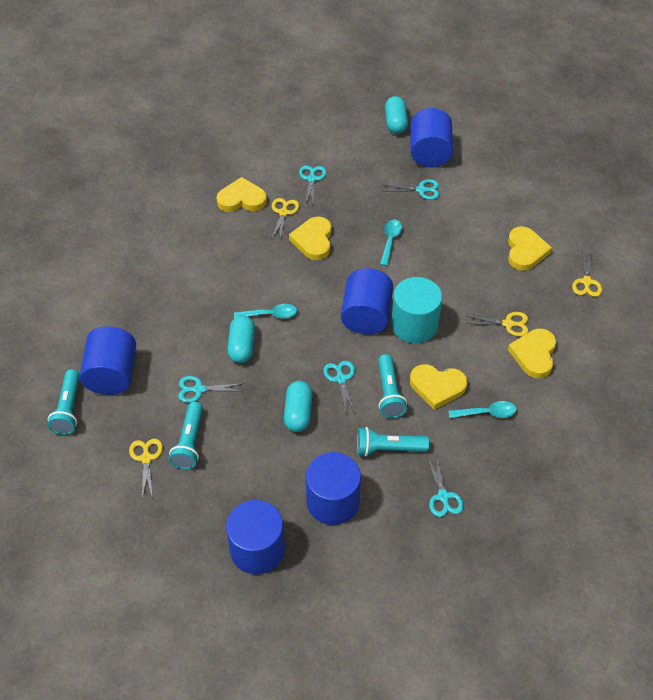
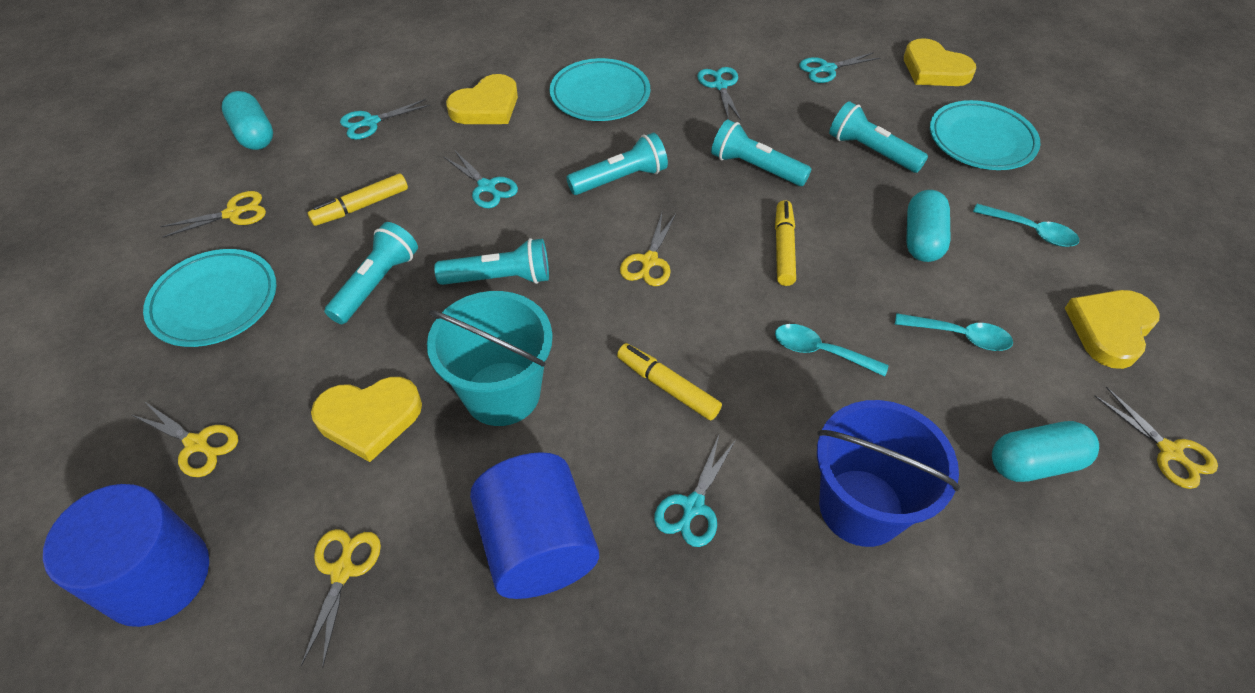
blue bucket: none = 0 -> [817,400,960,547] = 1
blue cylinder: [80,326,136,395] [226,500,285,574] [306,452,361,525] [341,268,393,335] [410,108,453,167] = 5 -> [43,484,209,627] [470,452,599,599] = 2
turquoise bucket: none = 0 -> [427,291,553,426] = 1
turquoise cylinder: [391,277,442,343] = 1 -> none = 0
turquoise flashlight: [47,369,80,435] [169,402,203,470] [357,427,429,456] [378,354,407,418] = 4 -> [325,222,418,324] [434,238,549,285] [566,133,668,195] [711,120,812,186] [829,101,928,173] = 5
turquoise plate: none = 0 -> [143,249,276,347] [550,58,650,121] [930,100,1041,170] = 3
yellow heart: [216,177,267,212] [289,217,332,260] [410,364,467,410] [508,226,552,271] [508,329,556,378] = 5 -> [311,377,422,462] [446,74,518,124] [904,38,976,86] [1065,290,1160,369] = 4
yellow marker: none = 0 -> [308,173,408,226] [617,343,722,420] [775,200,796,286] = 3
yellow scissors: [129,439,163,499] [272,198,299,240] [465,312,528,336] [572,250,602,297] = 4 -> [130,401,238,477] [160,191,266,238] [301,529,381,668] [620,213,676,286] [1094,387,1218,489] = 5

